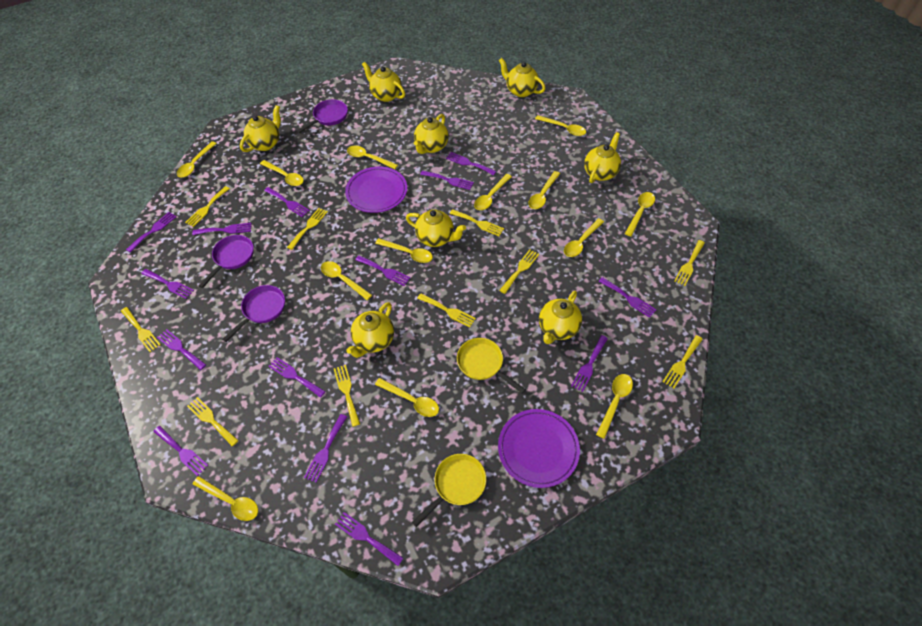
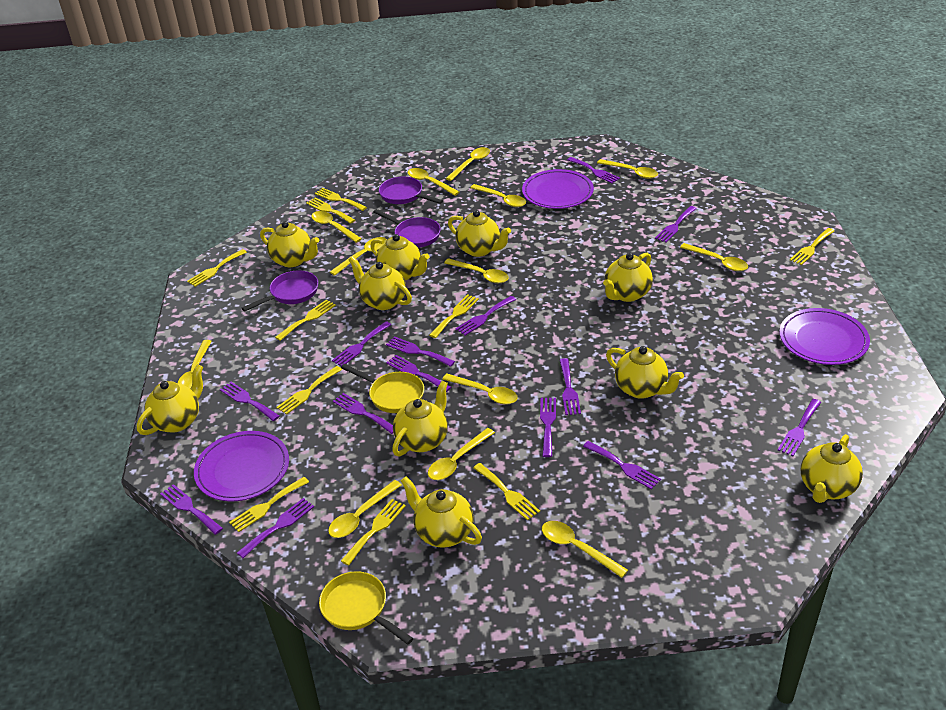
purple plate: [345,167,407,213] [498,409,580,488] = 2 -> [194,431,289,501] [522,169,594,209] [779,308,870,365] = 3
yellow teapot: [240,105,281,152] [346,302,394,358] [362,62,405,102] [406,209,466,247] [414,114,449,154] [499,58,546,97] [539,291,582,344] [584,132,621,183] = 8 -> [137,364,203,435] [260,221,319,267] [349,256,412,310] [370,234,430,280] [392,381,448,456] [401,476,482,548] [448,210,511,257] [603,253,653,302] [606,346,684,399] [801,434,863,503] = 10

